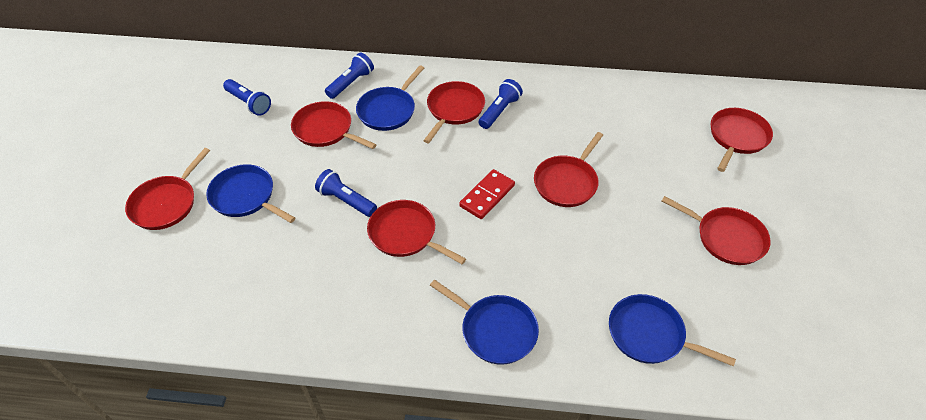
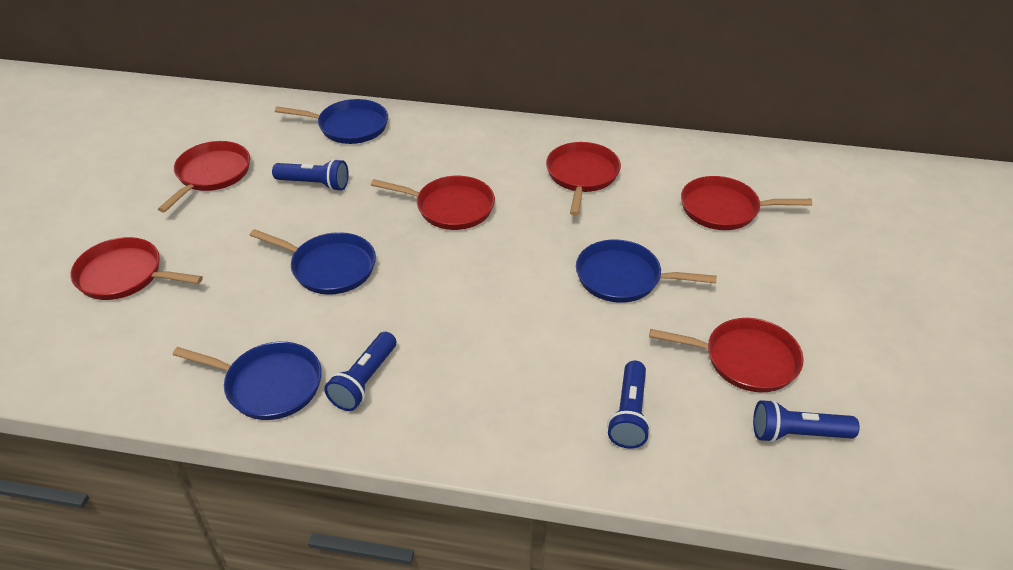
red domino: [459,169,515,219] = 1 -> none = 0
red pan: [125,148,210,230] [291,101,377,149] [367,200,466,264] [423,81,485,143] [534,132,603,207] [662,196,771,265] [711,108,773,172] = 7 -> [71,237,203,300] [158,141,250,212] [371,176,495,230] [546,142,621,216] [649,318,804,392] [681,176,812,230] = 6

